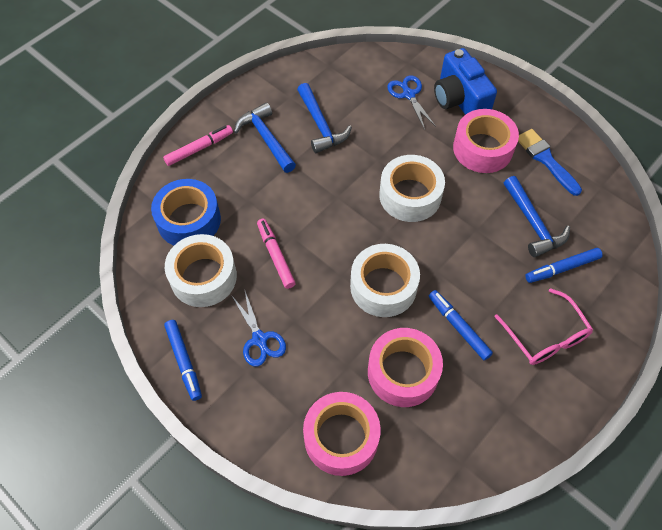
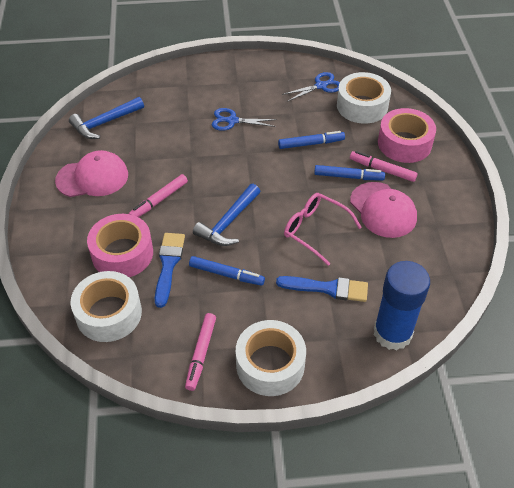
blue brush: [518,129,582,196] = 1 -> [155,233,185,308] [276,276,368,302] = 2
blue camera: [434,48,497,115] = 1 -> none = 0
blue glue stick: none = 0 -> [374,261,430,350] = 1
blue hammer: [234,102,296,173] [297,83,352,153] [504,176,570,257] = 3 -> [69,97,144,139] [193,184,261,246] = 2
blue tape: [151,179,221,246] = 1 -> none = 0
pink cap: none = 0 -> [55,150,128,197] [350,182,417,238] = 2
pink marker: [163,125,233,166] [257,219,296,289] = 2 -> [129,174,188,217] [185,313,216,391] [350,151,417,182] = 3
pink tape: [303,392,381,476] [368,328,443,407] [453,109,519,173] = 3 -> [87,214,153,277] [378,108,436,163] = 2

